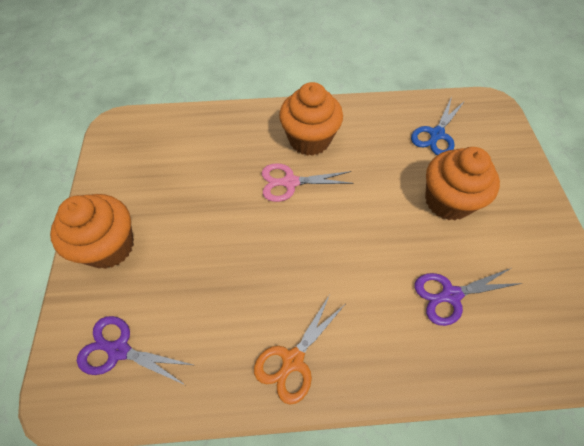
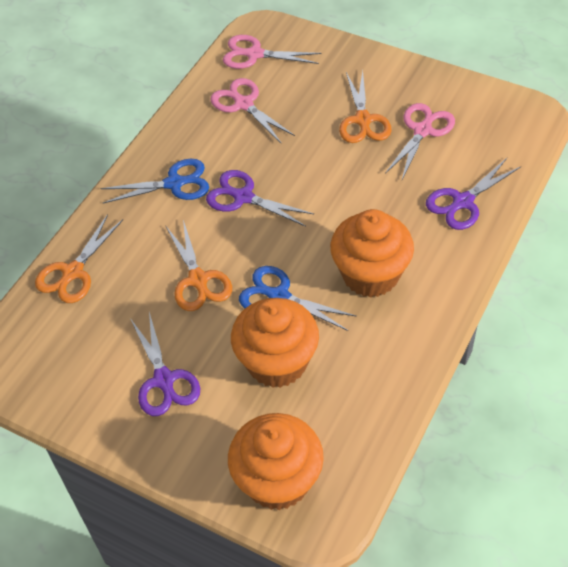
blue scissors: [411,97,465,155] = 1 -> [100,159,209,203] [239,266,357,331] = 2
orange scissors: [254,295,344,405] = 1 -> [35,214,123,303] [165,220,232,311] [339,70,392,143] = 3
pink scissors: [262,163,354,202] = 1 -> [210,78,295,143] [223,35,321,69] [385,103,455,179] = 3
purple scissors: [77,316,193,385] [415,268,522,326] = 2 -> [130,312,200,416] [206,170,314,227] [426,158,521,230] = 3

